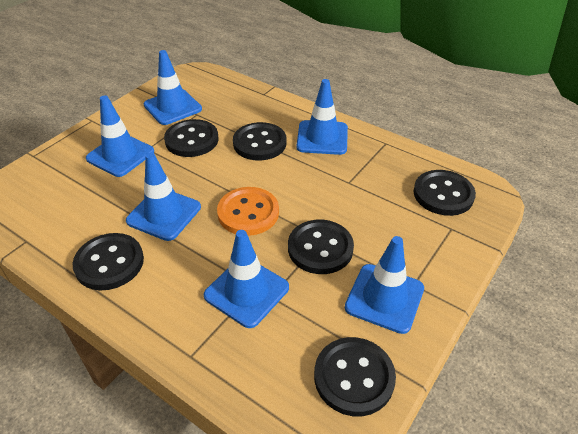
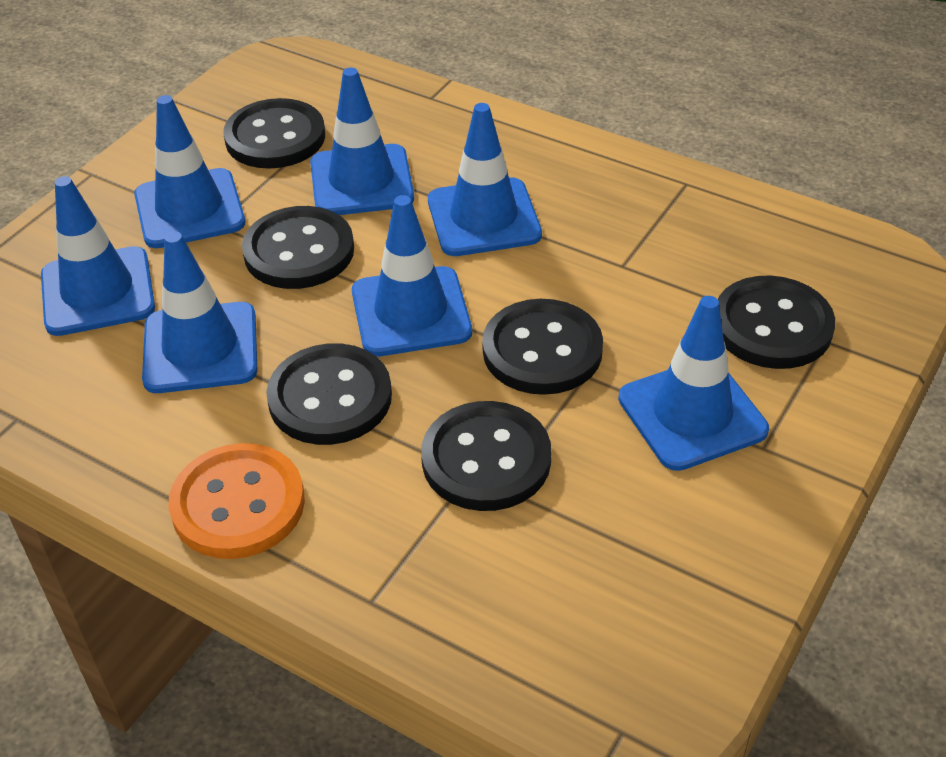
blue traffic cone: [86,95,154,177] [126,153,201,241] [144,50,202,125] [204,230,289,328] [296,79,348,155] [345,236,424,334] = 6 -> [41,176,155,336] [134,95,245,248] [142,231,258,393] [310,68,414,215] [352,195,472,356] [428,103,542,256] [618,296,769,471] = 7

